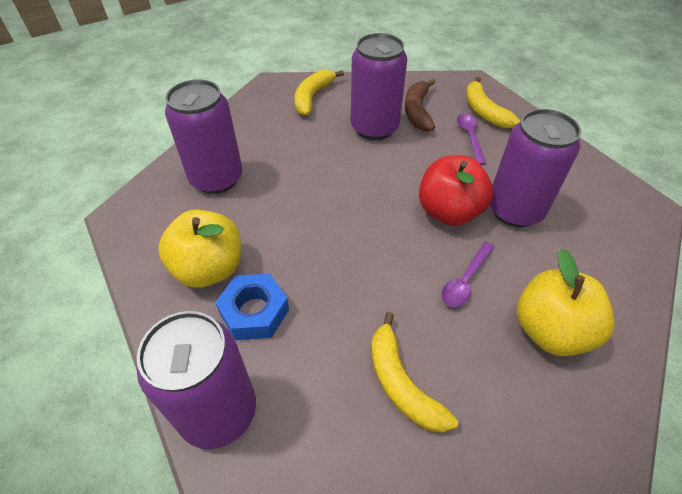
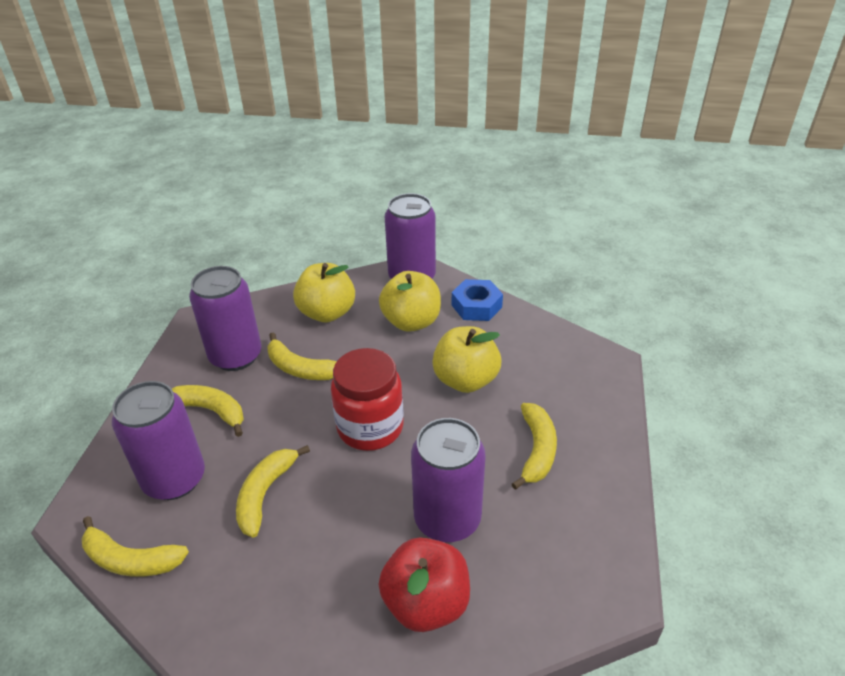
brown banana: [405,79,435,132] = 1 -> none = 0
purple spoon: [441,242,495,307] [457,114,486,165] = 2 -> none = 0
red jar: none = 0 -> [331,348,404,451] = 1
yellow apple: [158,210,241,288] [517,249,615,356] = 2 -> [293,263,355,322] [379,271,441,332] [432,326,501,393] = 3
yellow banana: [294,70,344,116] [371,312,458,433] [466,77,520,128] = 3 -> [81,516,189,577] [172,385,244,437] [236,445,310,537] [267,332,336,380] [512,403,557,490] = 5

